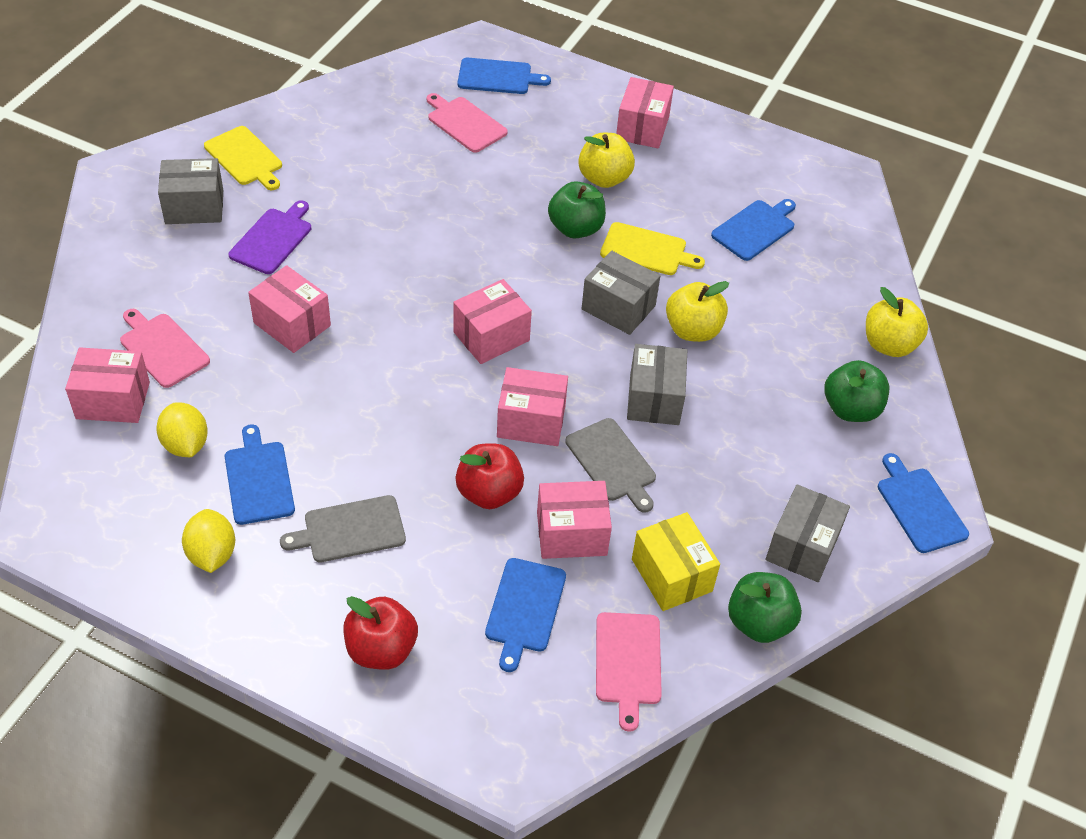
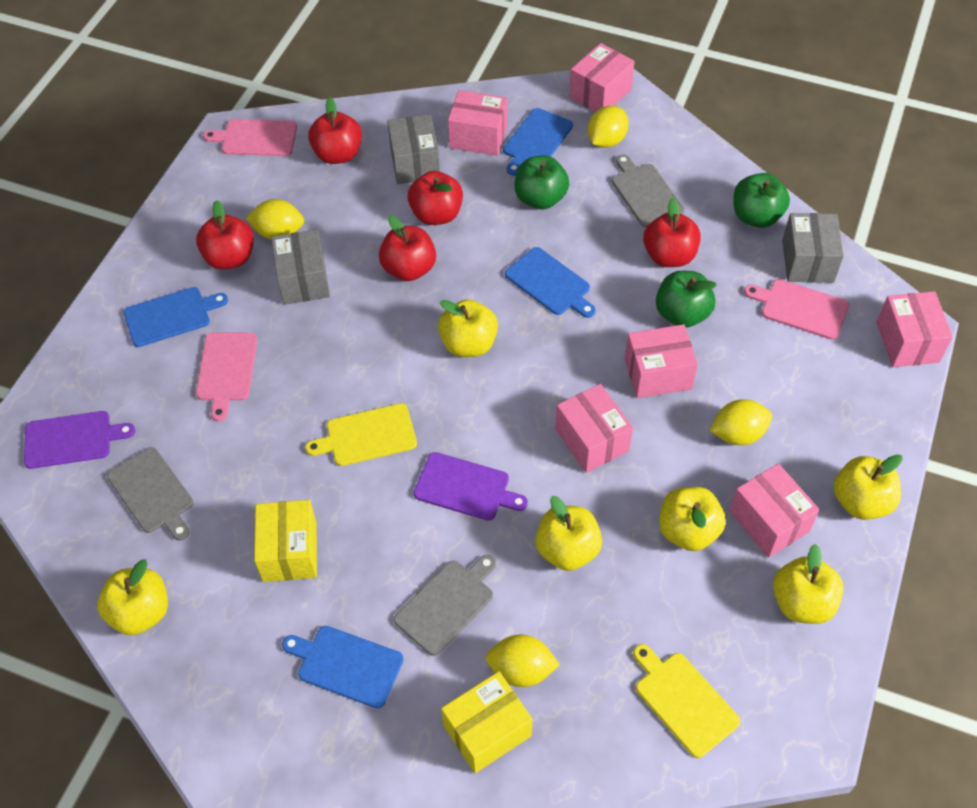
blue cutting board: [225,424,295,525] [458,58,551,94] [485,558,566,672] [711,199,796,261] [878,453,969,553] = 5 -> [124,287,228,347] [282,626,404,709] [503,108,573,176] [505,247,596,318] = 4
grey box: [158,158,223,224] [582,251,660,335] [627,344,687,425] [766,484,850,582] = 4 -> [271,229,330,305] [387,114,440,184] [782,213,844,283] = 3
grey cutting board: [280,495,406,562] [565,418,656,513] = 2 -> [107,447,194,540] [394,555,496,656] [611,155,684,227] = 3
purple cutting board: [229,200,311,274] = 1 -> [24,411,135,469] [414,452,528,521] = 2
red apple: [343,596,418,670] [455,443,524,509] = 2 -> [196,200,254,269] [308,97,362,164] [379,215,436,281] [408,171,463,225] [643,198,701,267] = 5
yellow apple: [578,133,635,188] [666,281,729,342] [866,287,928,357] = 3 -> [97,559,168,635] [438,300,498,357] [535,496,602,571] [659,487,726,551] [773,544,844,624] [834,454,902,520] = 6
yellow box: [632,512,720,611] = 1 -> [254,500,317,582] [441,671,532,773] = 2
yellow lemon: [156,402,208,457] [182,509,235,573] = 2 -> [246,199,304,239] [486,635,560,687] [588,106,629,148] [710,399,772,445] = 4

